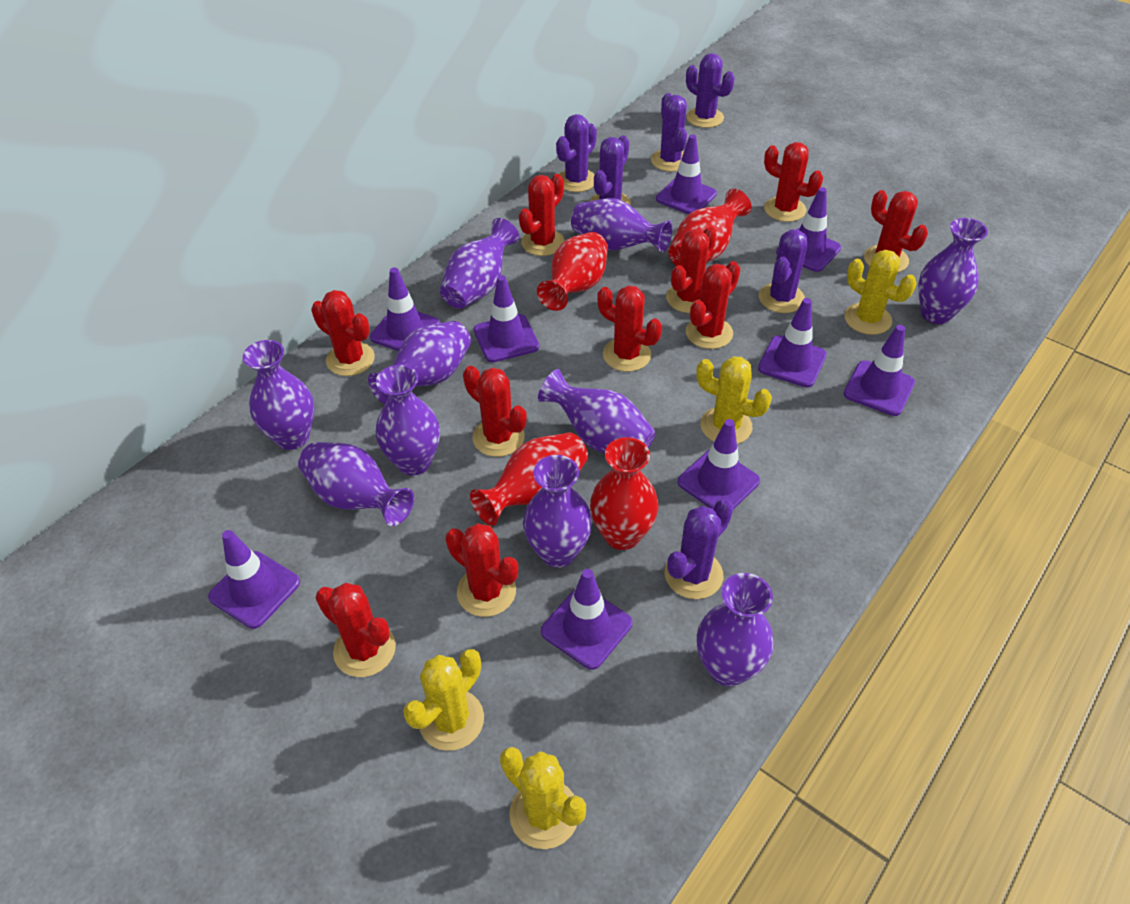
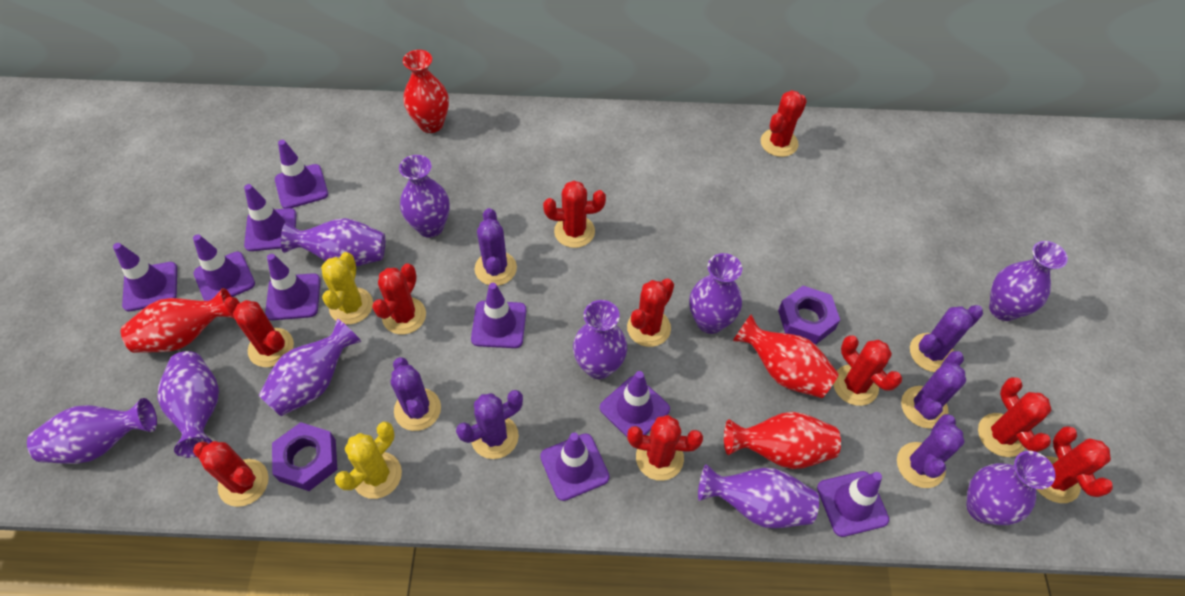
purple nut: none = 0 -> [272,422,337,491] [778,286,840,345] = 2
yellow cactus: [403,649,484,751] [500,747,586,849] [696,356,772,444] [844,250,916,335] = 4 -> [321,252,373,324] [335,422,402,499] = 2

